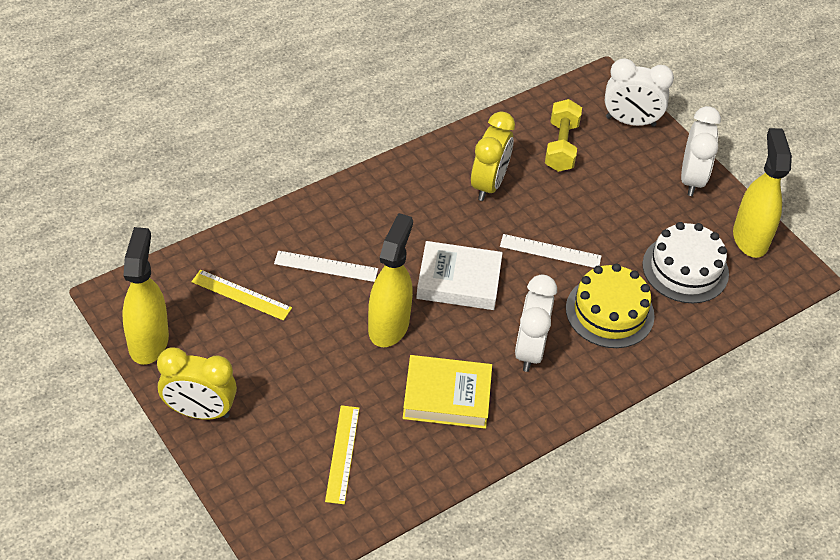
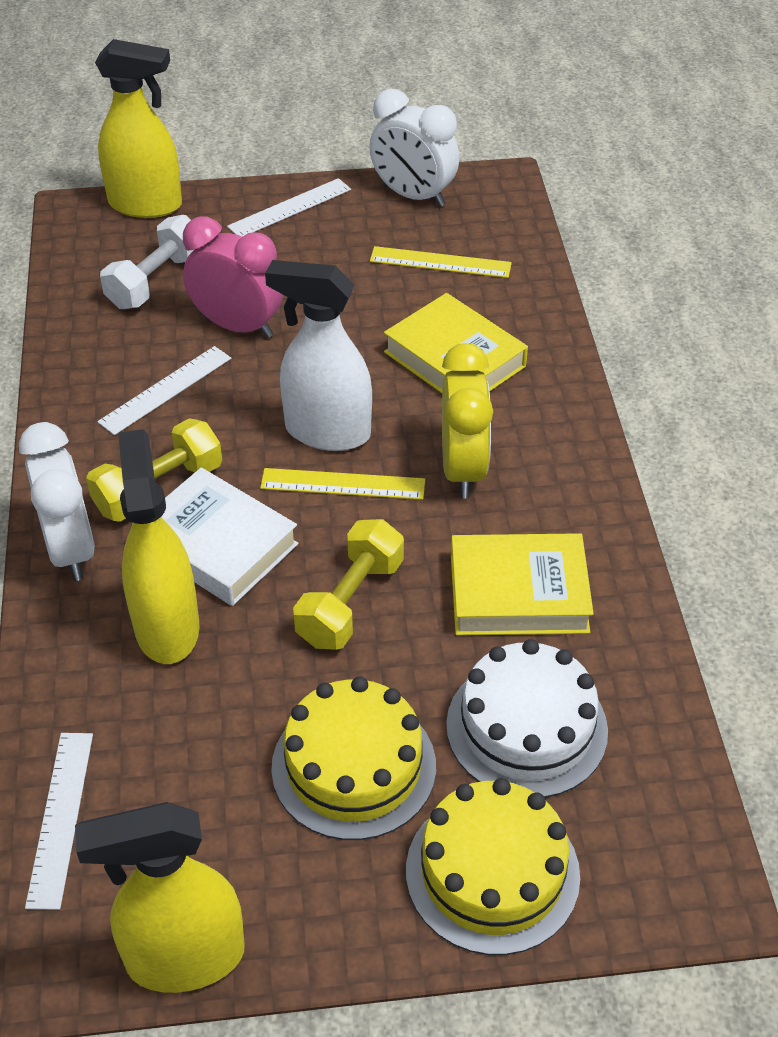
pink clock: none = 0 -> [183,216,283,338] = 1
white clock: [515,274,557,372] [604,58,674,126] [681,106,721,196] = 3 -> [19,422,95,581] [369,89,459,207] = 2
white dumbbell: none = 0 -> [100,215,194,309] = 1
white ruler: [274,251,378,282] [500,234,601,268] = 2 -> [25,733,93,910] [97,346,231,435] [227,178,351,237] = 3
white spray bottle: none = 0 -> [265,260,372,451] = 1
yellow book: [403,355,492,429] = 1 -> [384,293,528,393] [451,533,594,636] = 2
yellow cake: [566,264,655,348] = 1 -> [271,676,436,840] [406,778,580,955] = 2
yellow clock: [157,348,237,420] [471,111,515,201] = 2 -> [442,343,493,498] = 1
yellow dumbbell: [545,99,582,172] = 1 -> [86,418,222,522] [293,519,404,650] = 2

